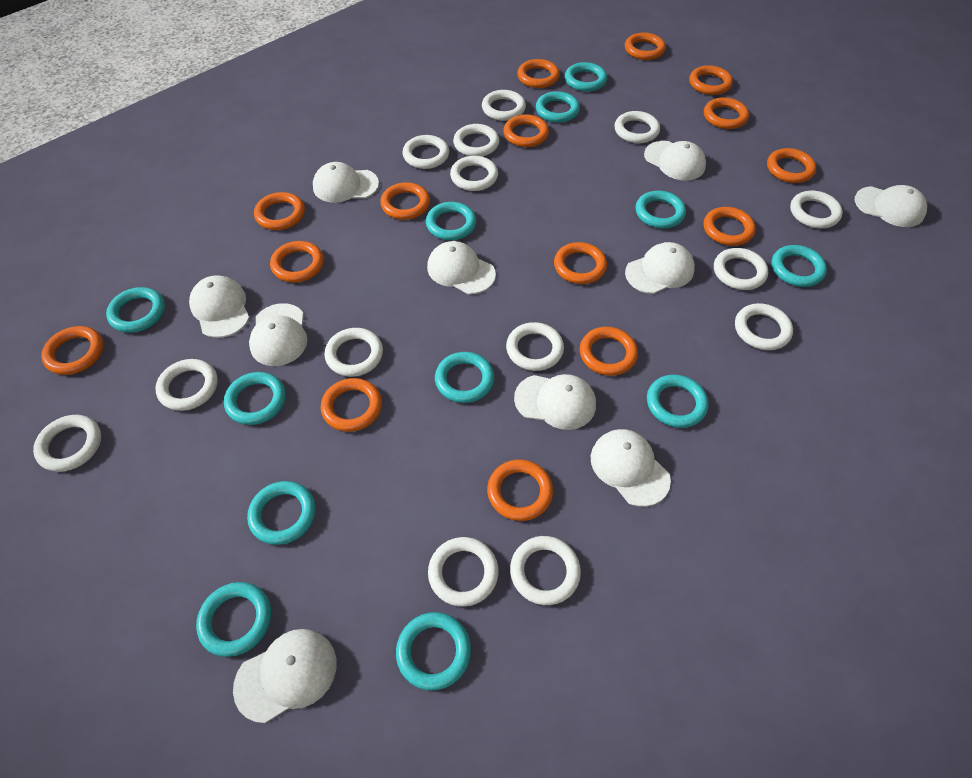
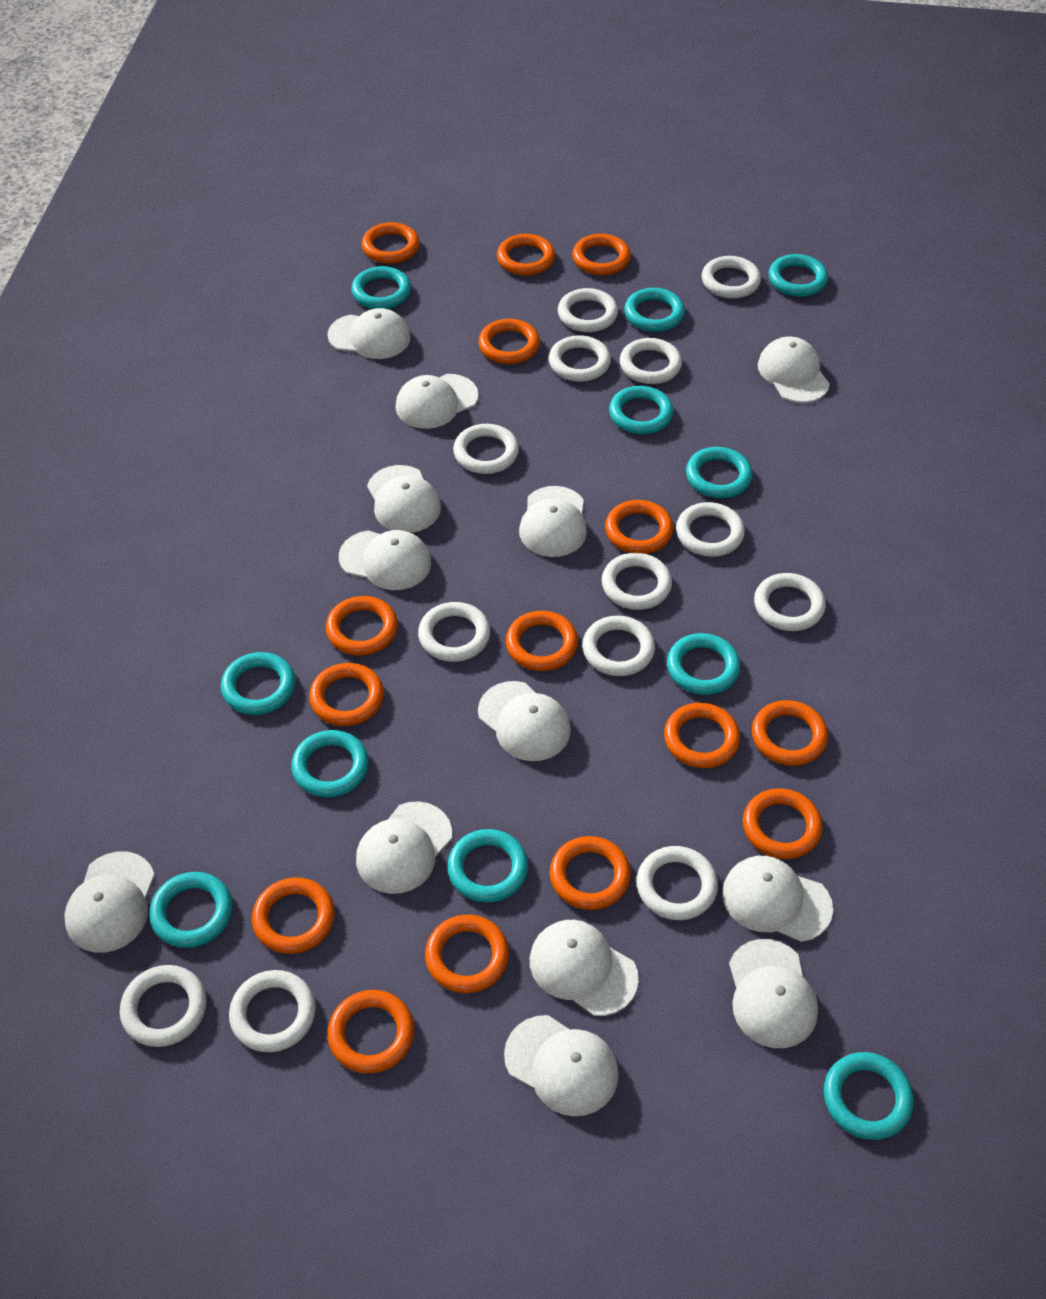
turquoise ring: [106,287,165,333] [196,582,271,657] [224,372,286,425] [247,481,316,545] [396,612,471,691] [426,202,476,240] [435,352,494,403] [536,91,580,123] [565,62,607,92] [636,191,686,228] [647,375,708,428] [771,245,827,287] = 12 -> [149,872,232,948] [221,652,295,715] [291,730,369,797] [351,266,411,309] [447,829,528,902] [609,386,673,434] [624,288,685,332] [667,633,741,695] [686,447,752,498] [769,254,828,297] [824,1052,914,1140] = 11
white cap: [189,275,249,338] [233,629,337,723] [249,303,307,366] [313,162,379,203] [427,241,496,294] [514,374,596,430] [591,429,671,507] [625,242,695,294] [644,141,706,181] [855,185,927,227] = 10 -> [64,851,155,953] [327,308,411,359] [339,530,431,590] [356,801,452,894] [367,465,441,533] [395,374,478,429] [478,681,571,761] [504,1015,619,1116] [519,486,587,557] [530,920,639,1016] [722,856,833,942] [729,939,818,1048] [758,336,830,403] = 13
white ring: [33,415,101,472] [155,359,218,411] [325,328,383,377] [403,135,449,169] [428,537,498,607] [450,156,498,191] [453,124,499,156] [482,90,526,121] [506,322,564,371] [510,536,581,605] [615,111,660,143] [714,248,768,290] [735,303,793,350] [790,191,843,228] = 14 -> [120,965,207,1047] [229,970,316,1052] [418,602,490,662] [453,424,519,474] [549,335,611,382] [558,288,618,332] [582,616,655,676] [602,553,672,610] [620,338,682,384] [636,846,718,920] [676,502,745,557] [702,256,761,298] [754,573,826,631] = 13

